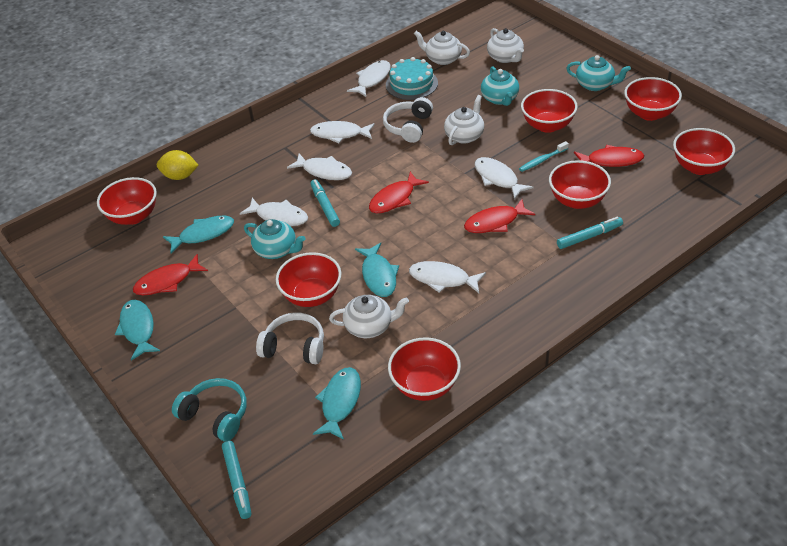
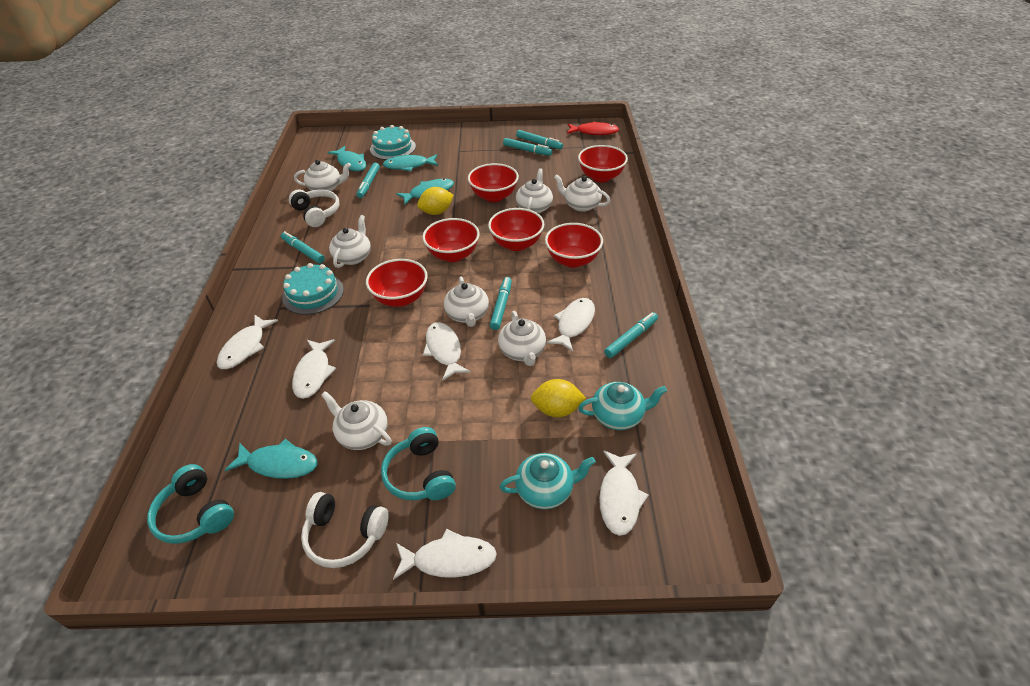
red bowl: [97,177,157,225] [276,252,341,307] [388,337,461,401] [521,89,578,133] [549,160,611,209] [624,77,682,121] [673,128,735,175] = 7 -> [366,259,428,307] [422,218,480,262] [468,163,519,202] [488,208,544,251] [545,223,603,268] [578,145,628,182] = 6
red fish: [133,254,208,295] [369,172,429,213] [464,199,535,233] [574,145,644,167] = 4 -> [567,121,619,135] = 1
turquoise cake: [386,57,438,100] = 1 -> [282,263,344,315] [370,125,416,160] = 2
turquoise headphones: [172,378,247,441] = 1 -> [147,464,234,544] [381,427,456,500] = 2
turquoise marker: [222,441,251,519] [310,179,340,227] [557,217,623,249] = 3 -> [281,231,325,264] [357,162,380,198] [490,277,512,330] [503,138,552,156] [516,130,563,150] [604,312,658,358] = 6
turquoise teapot: [244,219,306,259] [481,66,519,106] [566,55,631,91] = 3 -> [500,453,596,509] [578,382,667,430] = 2
turquoise toothbrush: [519,141,569,172] = 1 -> none = 0
white teapot: [329,295,409,338] [414,31,470,65] [444,95,484,145] [487,28,524,63] = 4 -> [294,160,351,191] [321,391,392,450] [329,215,371,268] [444,276,489,327] [498,311,546,366] [516,168,553,214] [554,174,610,212] = 7
yellow lemon: [157,150,198,180] = 1 -> [417,187,454,215] [531,379,586,418] = 2

